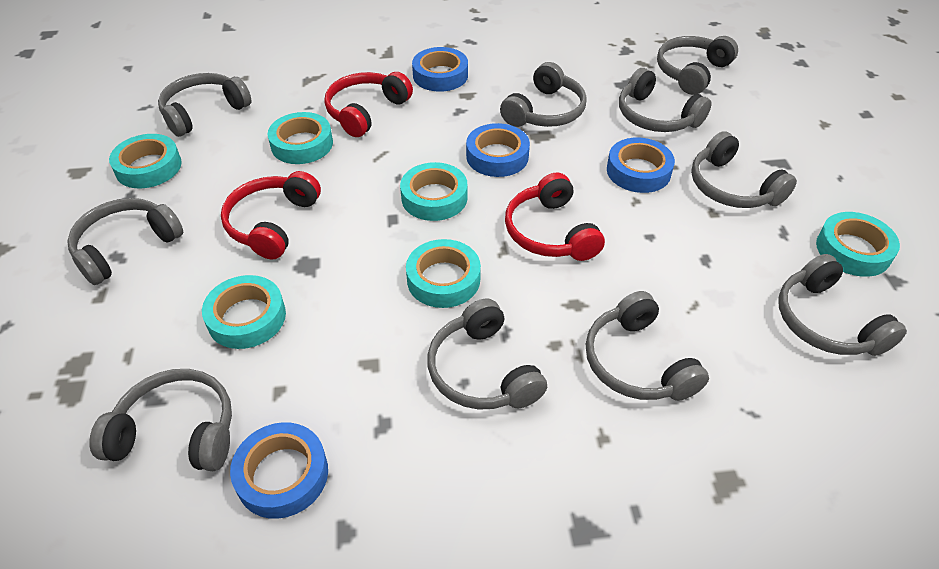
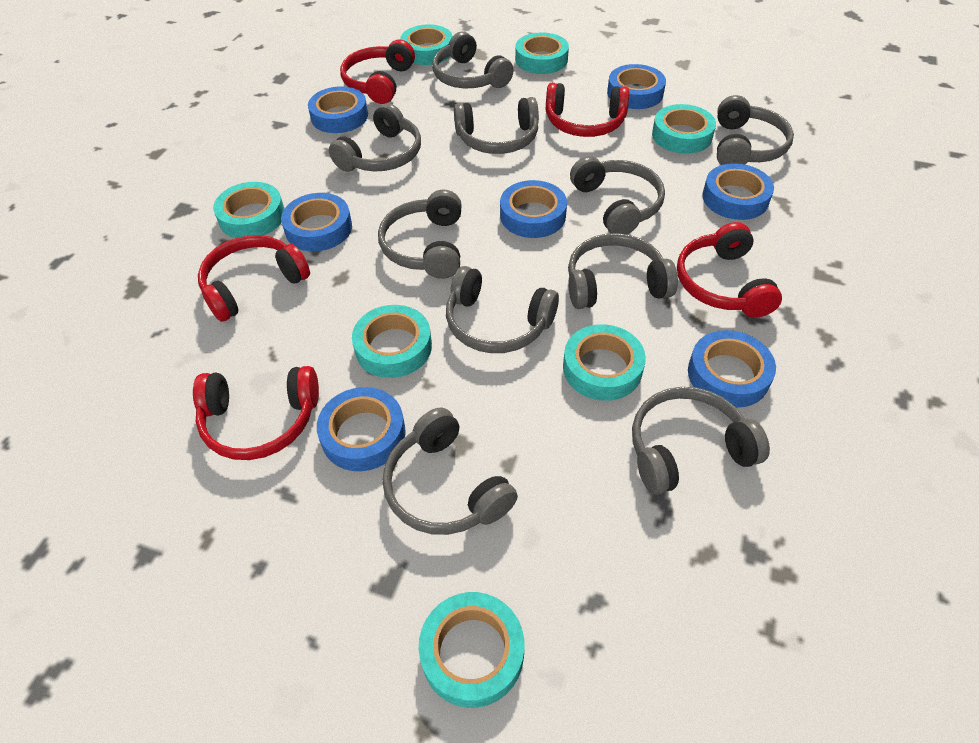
blue tape: [230,422,328,519] [412,47,468,92] [466,123,530,177] [607,138,675,193] = 4 -> [281,193,352,251] [308,86,368,133] [317,387,406,471] [500,180,567,238] [607,64,666,109] [688,330,776,408] [702,163,774,220] = 7
red headphones: [221,171,321,259] [324,72,413,137] [505,172,605,261] = 3 -> [193,366,319,460] [198,235,310,322] [340,40,415,104] [546,83,629,137] [677,222,782,318] = 5
turquoise tape: [109,134,182,188] [202,275,286,349] [268,112,333,164] [400,162,468,221] [406,239,481,308] [816,212,900,277] = 6 -> [213,182,284,238] [352,305,432,378] [400,25,452,65] [419,592,524,708] [515,32,569,74] [563,324,646,401] [652,104,716,154] = 7

